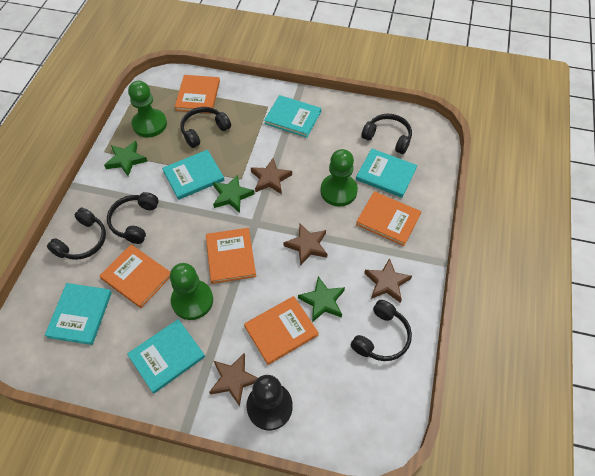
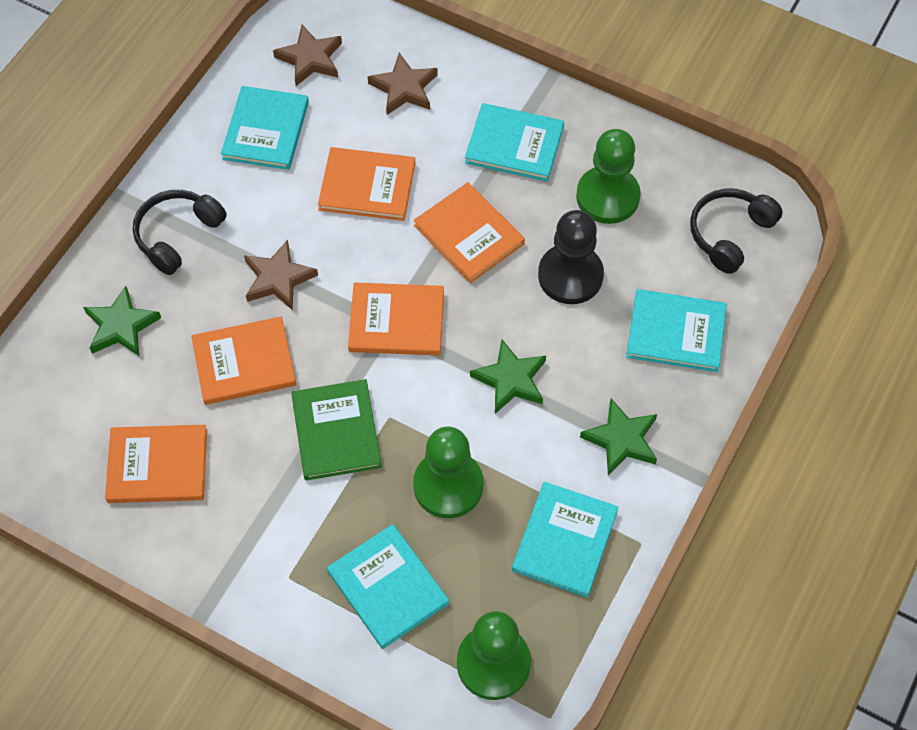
black headphones: [47,208,106,260] [107,192,159,244] [180,107,231,148] [351,300,412,361] [361,114,412,154] = 5 -> [133,190,227,275] [690,188,783,274] = 2
brown star: [209,353,258,406] [251,158,292,194] [284,224,327,266] [364,258,412,303] = 4 -> [244,240,318,310] [273,25,342,86] [368,53,438,115] = 3
green book: none = 0 -> [291,379,382,481] = 1

